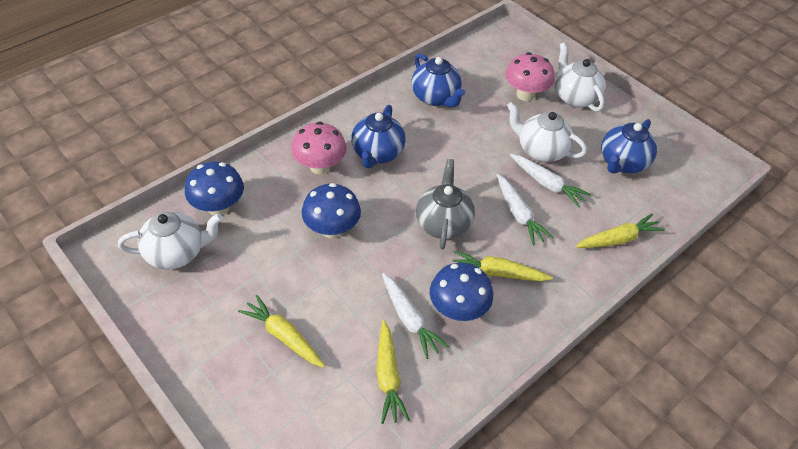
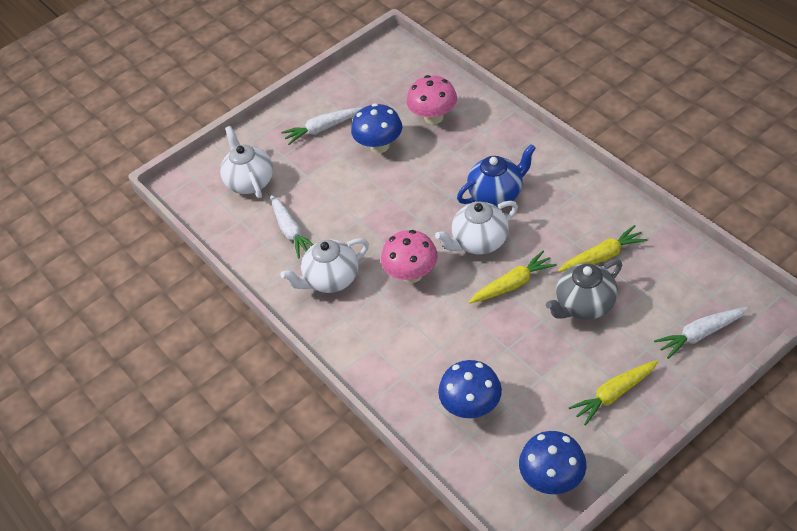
blue teapot: [351,105,406,168] [412,53,465,108] [601,119,657,174] = 3 -> [457,144,536,207] = 1
yellow carrot: [238,295,325,368] [377,320,410,424] [452,251,553,281] [575,214,665,248] = 4 -> [469,251,556,303] [558,225,647,272] [569,360,658,426] = 3

